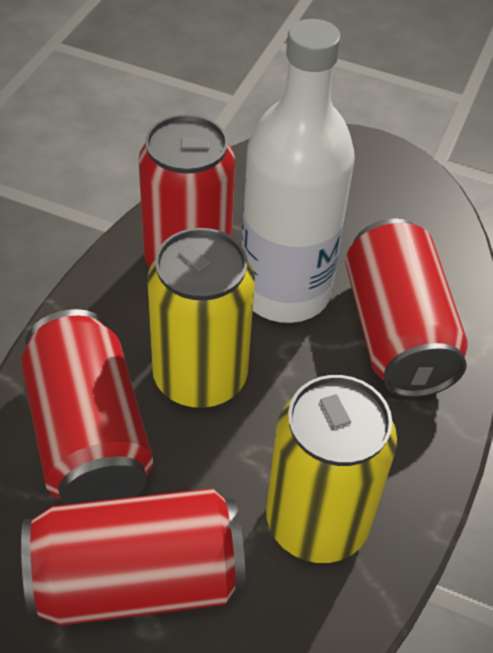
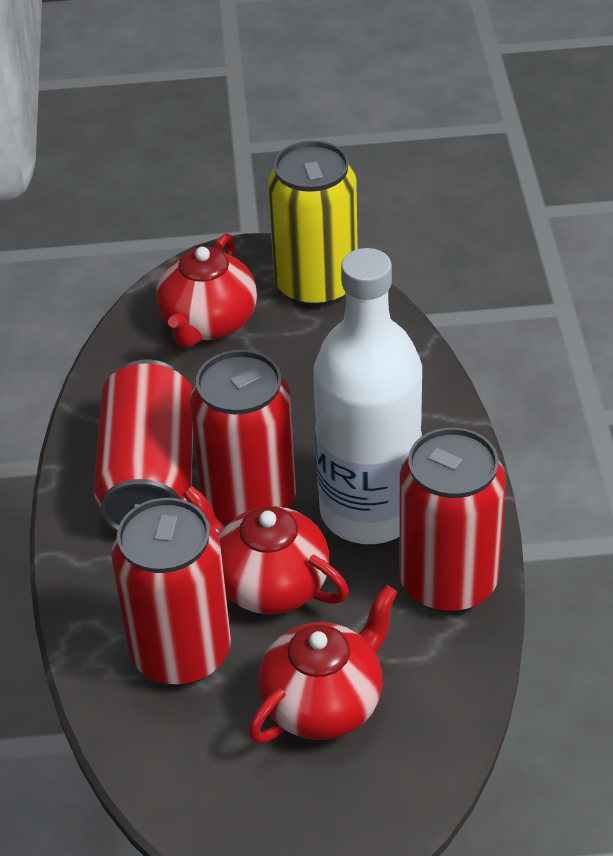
red teapot: none = 0 -> [156,233,257,347] [182,485,349,614] [249,585,398,743] = 3
yellow can: [147,228,255,408] [266,375,397,563] = 2 -> [268,141,358,308] = 1

